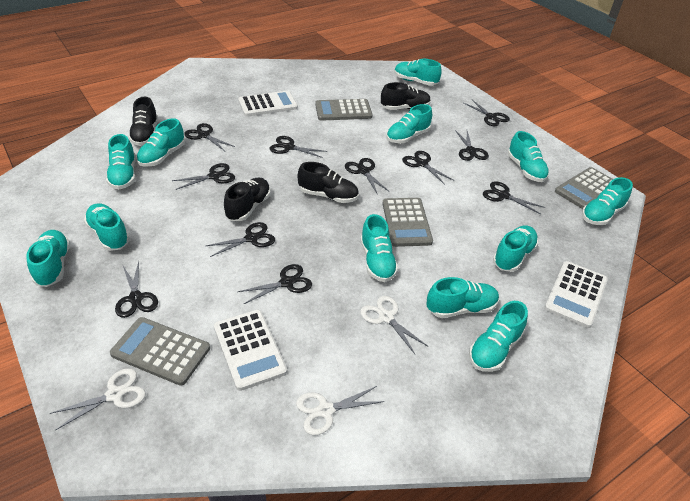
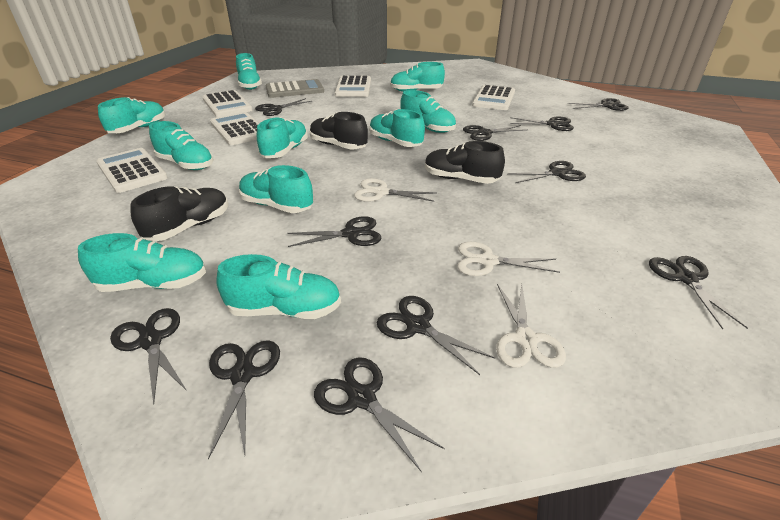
black shoe: [128,96,158,146] [224,177,271,221] [297,162,359,203] [381,82,431,110] = 4 -> [131,186,228,241] [310,112,368,149] [425,141,505,184] = 3
grey calculator: [110,317,210,386] [315,99,373,121] [382,198,433,247] [555,167,613,209] = 4 -> [265,79,324,98] = 1
turquoise shoe: [26,230,70,287] [84,203,130,251] [106,134,136,189] [137,118,185,167] [360,214,398,282] [386,104,432,143] [394,59,442,86] [426,277,499,318] [469,301,528,372] [493,226,539,272] [508,131,549,182] [582,177,633,225] = 12 -> [78,233,206,292] [98,97,165,133] [149,121,214,170] [216,254,341,319] [236,53,262,90] [239,165,313,213] [257,117,308,158] [369,109,425,147] [390,62,445,92] [400,90,456,133] = 10
white calculator: [214,310,287,391] [238,91,298,117] [544,261,608,328] = 3 -> [96,148,168,193] [202,90,252,117] [210,112,259,145] [335,76,371,97] [472,85,515,110] = 5

